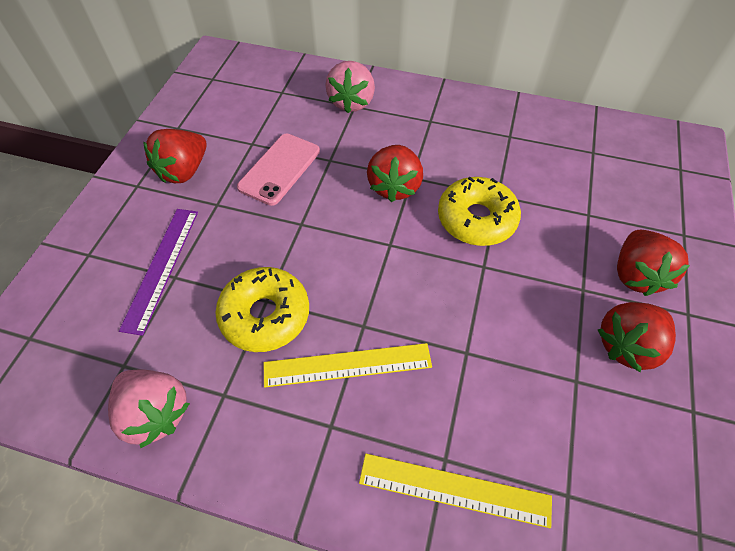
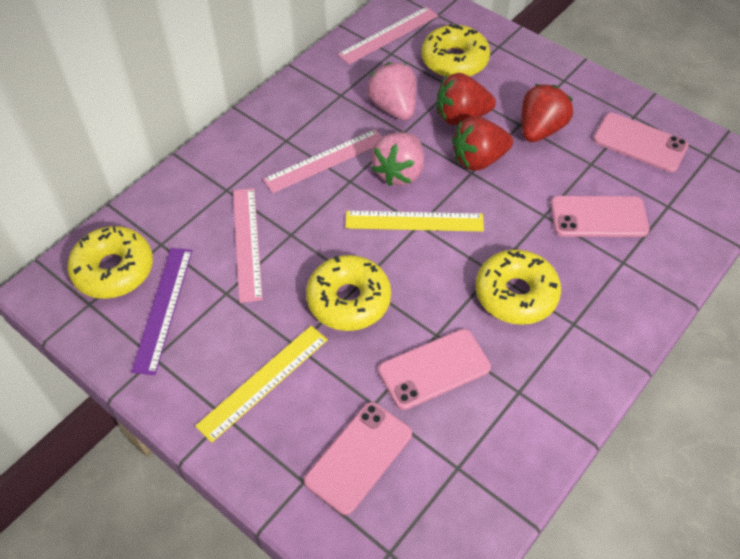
pink phone: [237,134,320,206] = 1 -> [304,402,412,515] [378,329,491,410] [551,196,649,237] [593,113,689,172] = 4
pink ruler: none = 0 -> [233,188,263,303] [263,129,382,193] [338,7,438,64] = 3
red strawberry: [143,129,207,183] [367,145,423,202] [598,302,676,372] [617,230,690,296] = 4 -> [437,73,496,125] [452,116,513,171] [521,84,573,142] = 3
yellow donut: [216,267,309,352] [438,177,521,246] = 2 -> [67,226,153,299] [306,255,391,331] [421,24,490,77] [476,249,561,325] = 4

